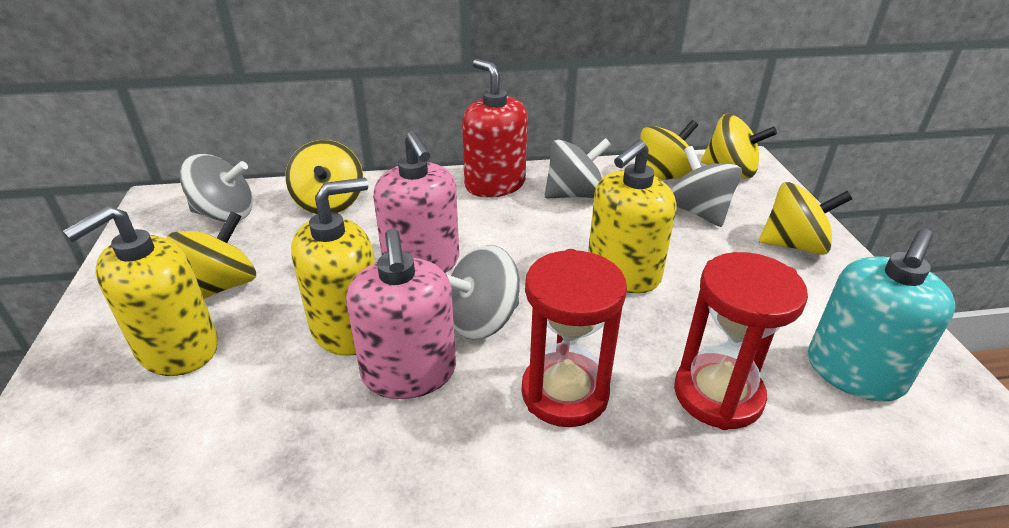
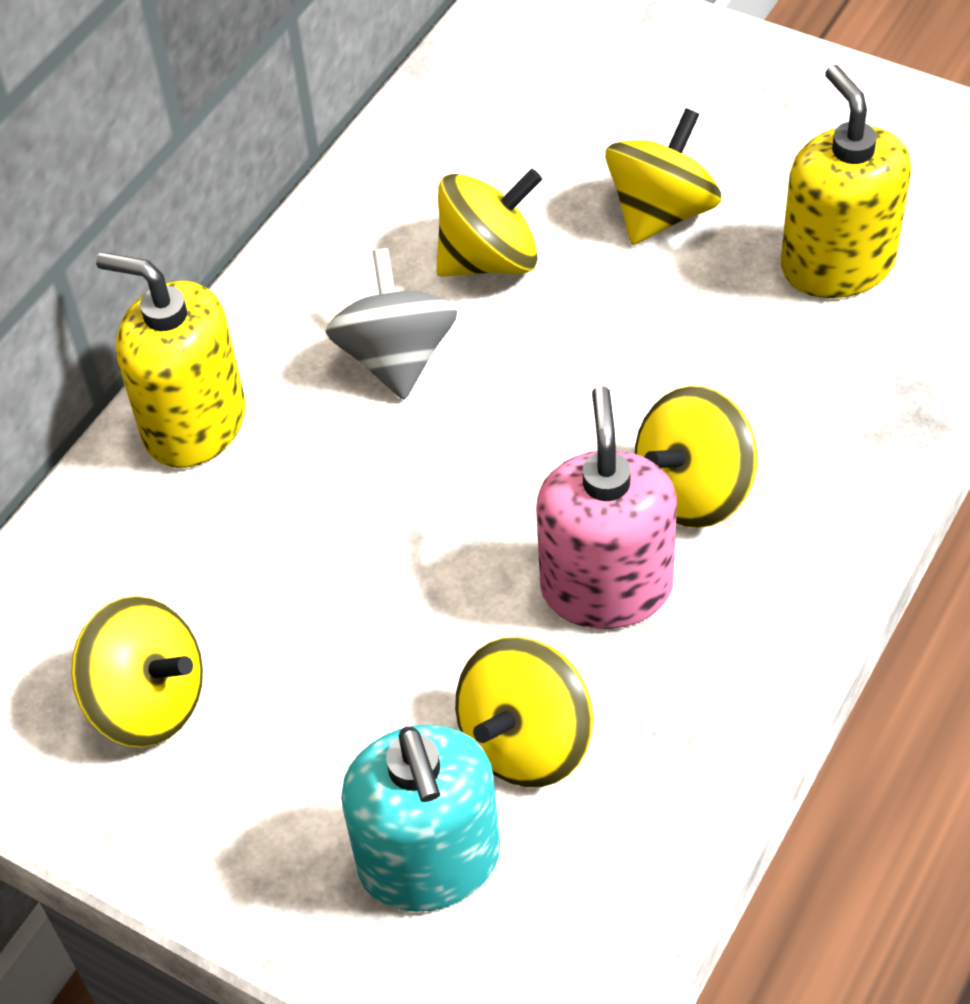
grey spinning top: [179,154,253,222] [446,245,520,340] [545,138,611,198] [671,146,742,227] = 4 -> [325,248,458,400] = 1
pink soap dispenser: [346,229,456,399] [373,131,459,273] = 2 -> [536,386,677,629] = 1
red hourglass: [522,249,627,427] [674,252,808,430] = 2 -> none = 0
red soap dispenser: [462,59,527,198] = 1 -> none = 0
yellow soap dispenser: [62,205,218,376] [291,178,375,356] [588,140,677,293] = 3 -> [96,252,246,468] [781,65,911,298] = 2

